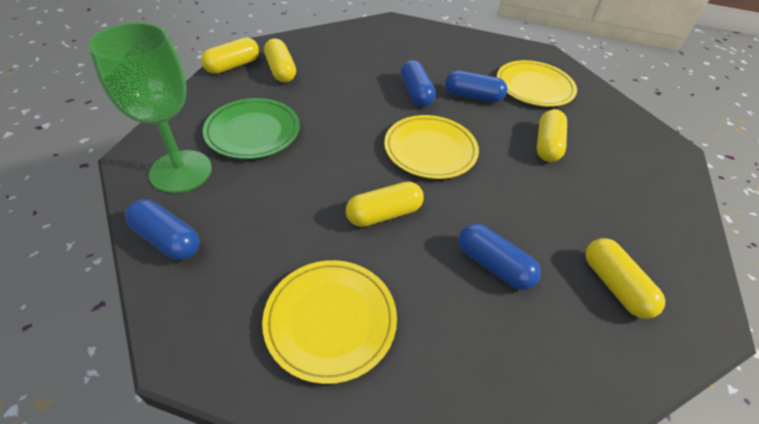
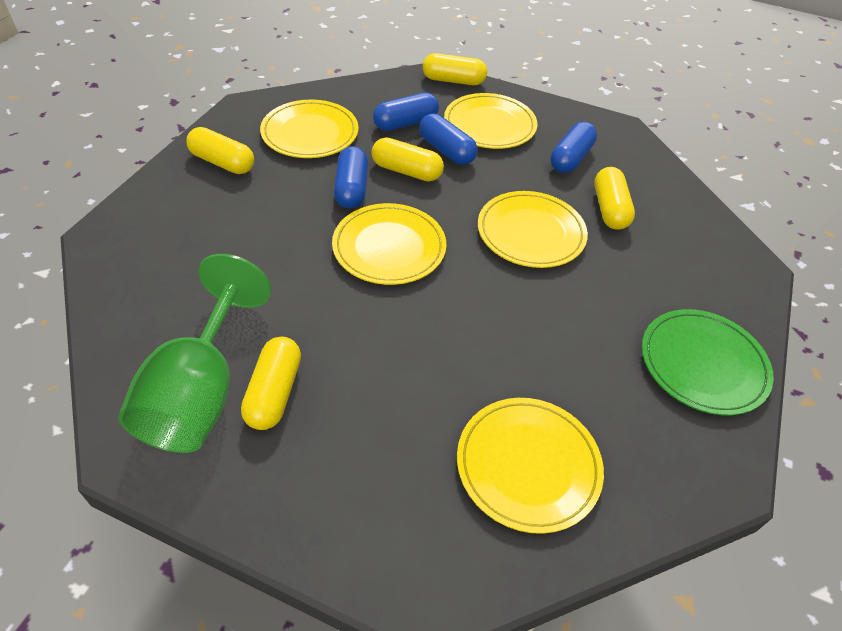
yellow plate: [262,260,397,384] [384,115,479,179] [497,60,577,107] = 3 -> [260,99,359,158] [332,203,446,285] [444,93,538,149] [457,398,604,534] [478,191,588,268] = 5

